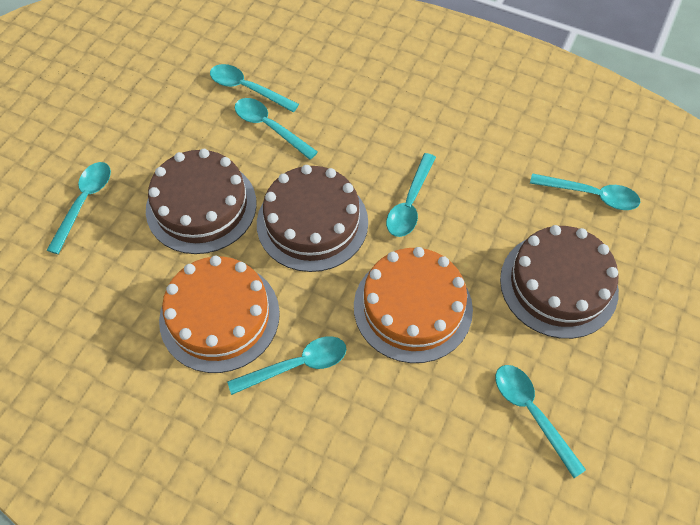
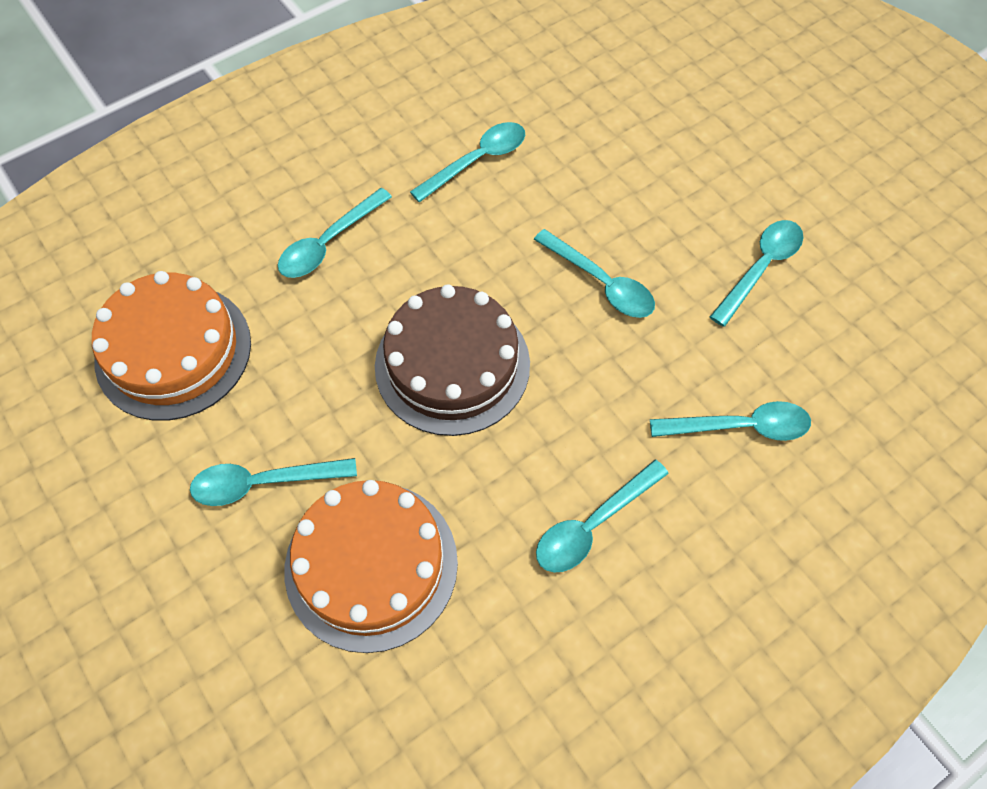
brown cake: [146,149,257,254] [257,165,368,272] [500,225,619,339] = 3 -> [375,284,530,436] = 1

